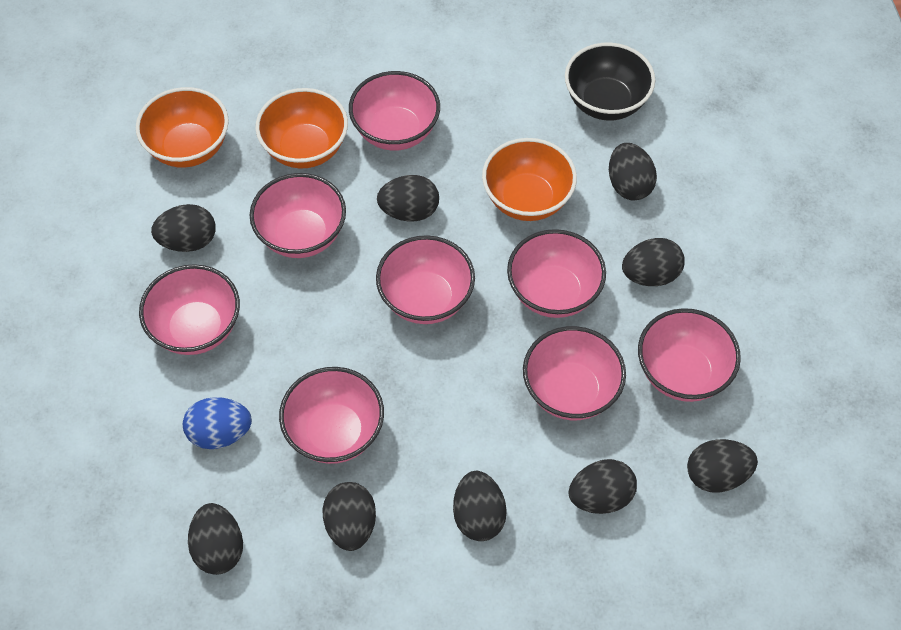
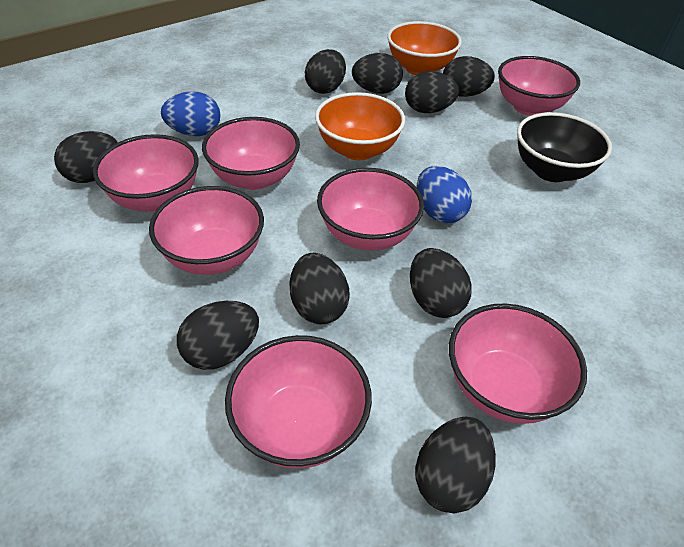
blue egg: [183,397,252,449] = 1 -> [161,91,221,136] [417,166,472,223] = 2
orange bowl: [136,87,229,168] [255,88,348,168] [482,138,577,221] = 3 -> [315,92,405,160] [387,21,462,75] = 2
pink bowl: [139,264,240,355] [249,173,346,258] [279,367,384,464] [349,71,440,151] [376,235,475,324] [507,229,606,318] [523,326,626,420] [638,308,741,402] = 8 -> [93,134,199,212] [149,186,264,275] [202,117,300,190] [225,335,372,469] [317,168,424,251] [449,303,587,424] [498,56,580,116] = 7

